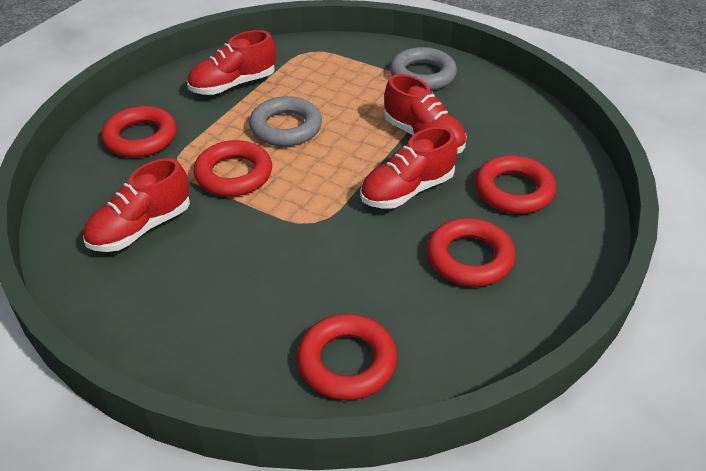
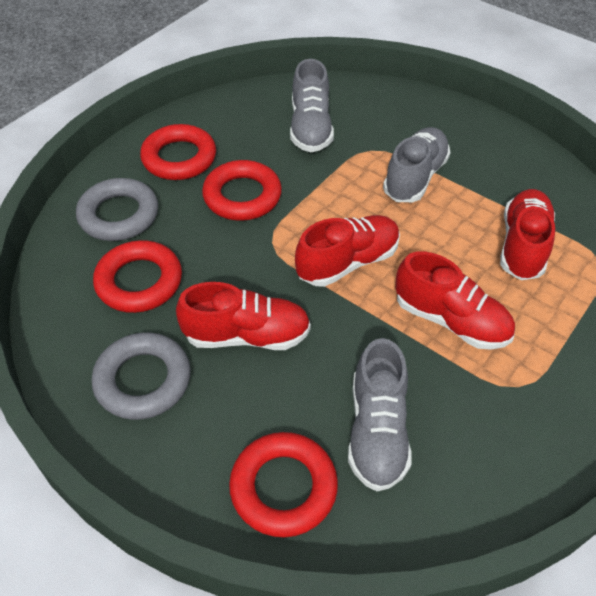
grey shoe: none = 0 -> [290,59,334,152] [348,338,412,491] [383,127,451,202] = 3
red ring: [101,106,177,158] [194,140,272,197] [297,314,397,400] [427,218,515,287] [475,155,556,214] = 5 -> [93,240,182,313] [140,124,216,180] [202,160,282,221] [229,432,338,538] = 4

